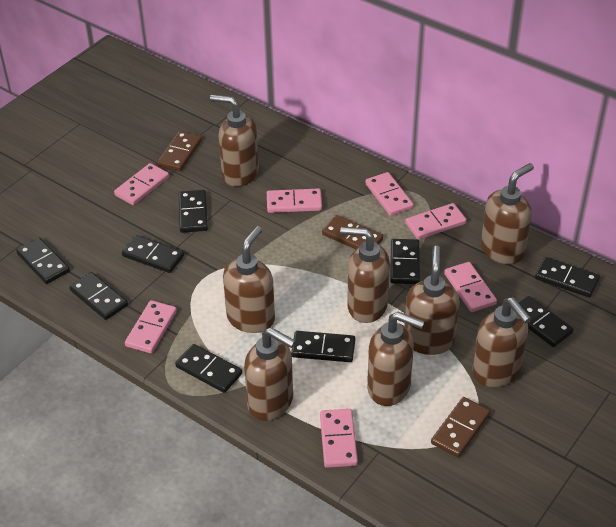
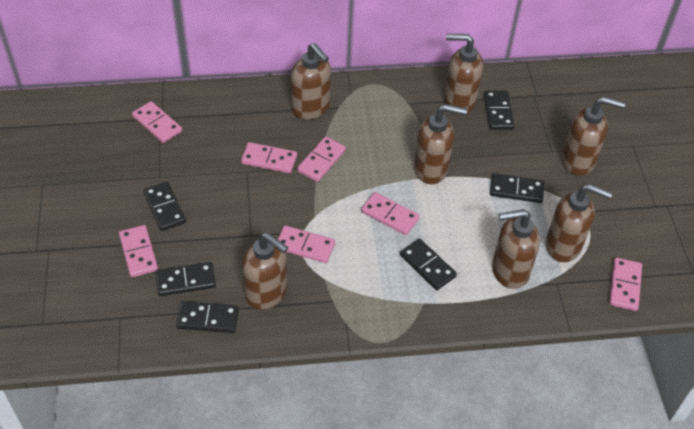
black domino: [16,237,70,284] [69,272,128,320] [122,235,184,273] [175,344,242,393] [179,190,208,233] [291,331,355,362] [390,239,420,284] [519,296,574,347] [535,257,600,298] = 9 -> [143,182,186,231] [156,262,216,296] [176,301,239,333] [400,239,457,290] [484,91,515,130] [490,173,544,203] = 6
brown domino: [157,131,202,172] [322,215,383,249] [431,397,490,458] = 3 -> none = 0
brown soap dispenser: [210,95,259,187] [223,226,275,333] [244,327,296,421] [340,227,390,323] [367,312,425,406] [404,246,460,355] [473,297,531,387] [481,163,534,264] = 8 -> [242,232,288,310] [291,43,331,120] [414,104,467,184] [444,34,483,114] [492,209,540,289] [546,184,613,262] [562,96,625,176] = 7

